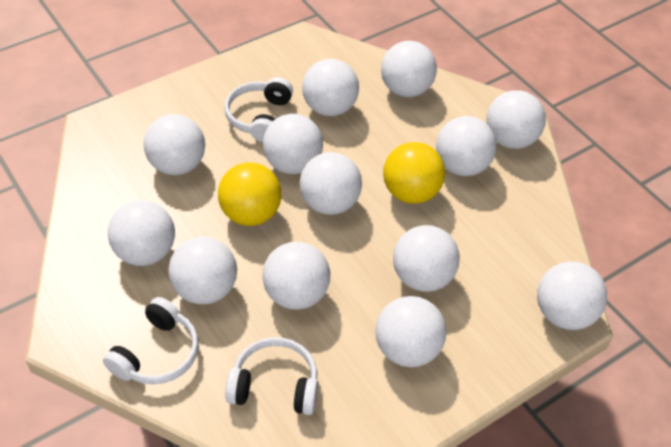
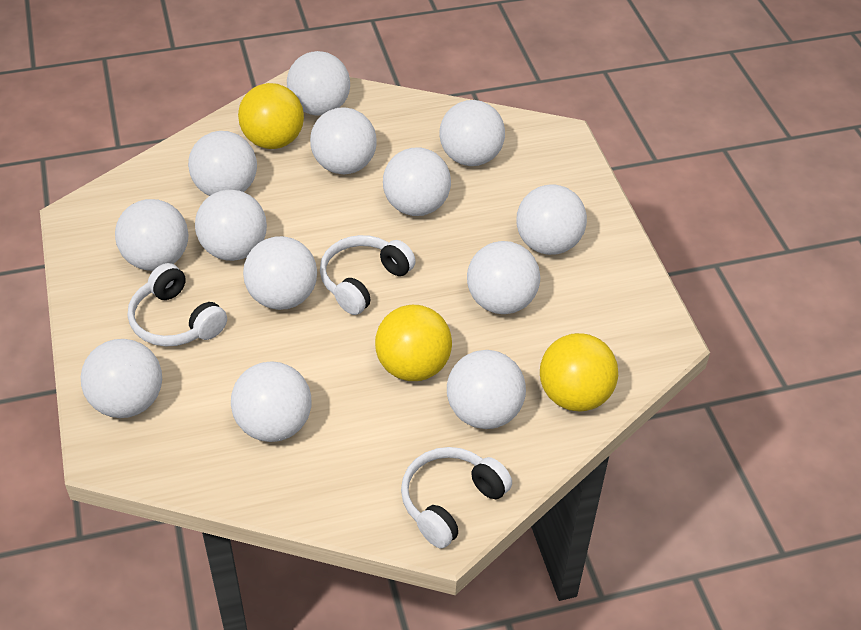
yellow ball: [218,162,281,226] [383,142,445,204] = 2 -> [238,83,304,149] [375,305,452,381] [540,333,618,412] = 3

